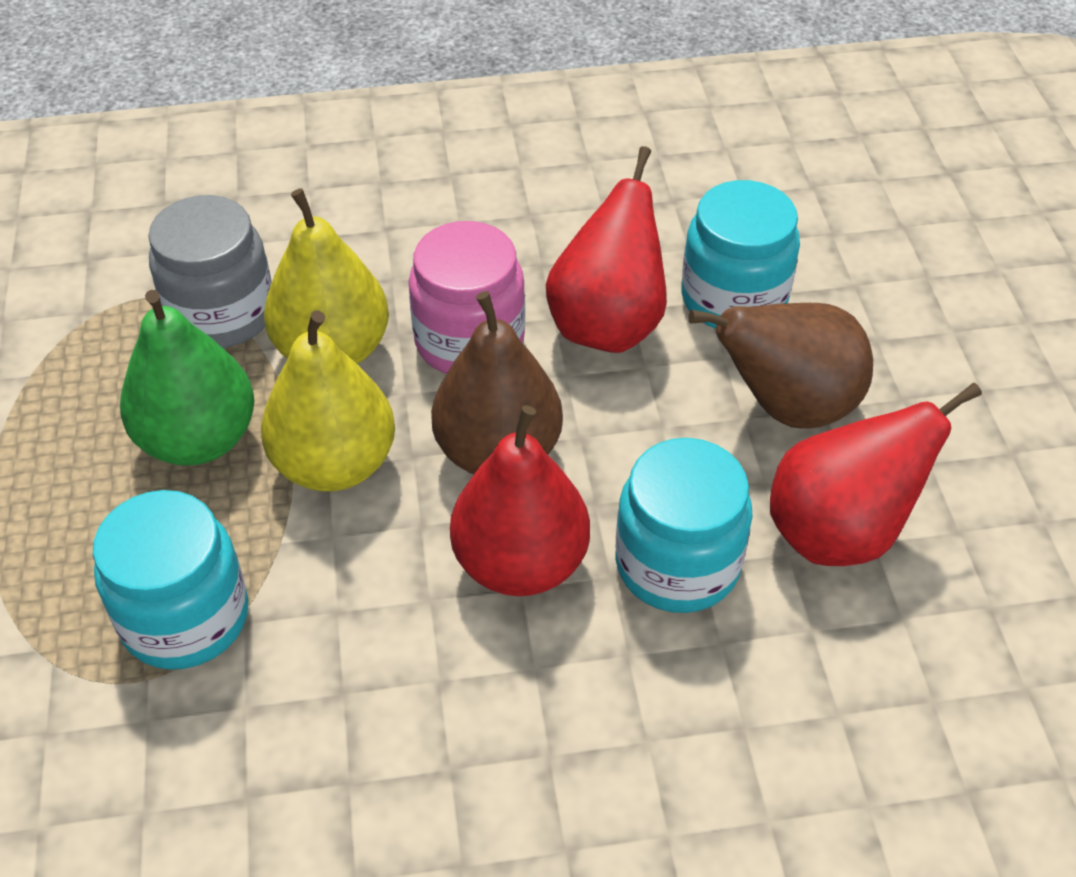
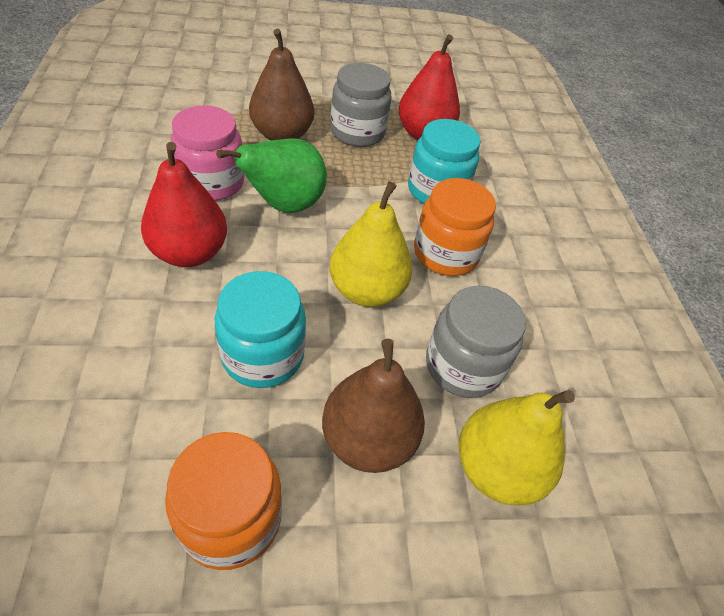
grey jar: [148,195,272,348] = 1 -> [330,63,392,147] [426,285,526,398] = 2
orange jar: none = 0 -> [165,432,282,570] [414,178,496,276] = 2
red pear: [450,405,590,596] [546,146,667,353] [770,383,982,566] = 3 -> [141,142,227,267] [398,34,460,140] = 2
turquoise jar: [93,490,248,670] [616,438,753,613] [681,180,800,329] = 3 -> [215,271,306,388] [408,119,481,204] = 2

